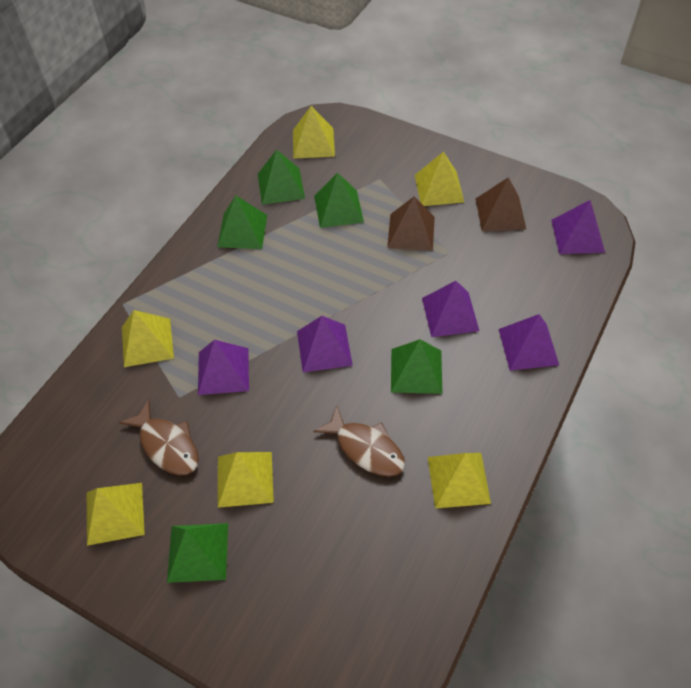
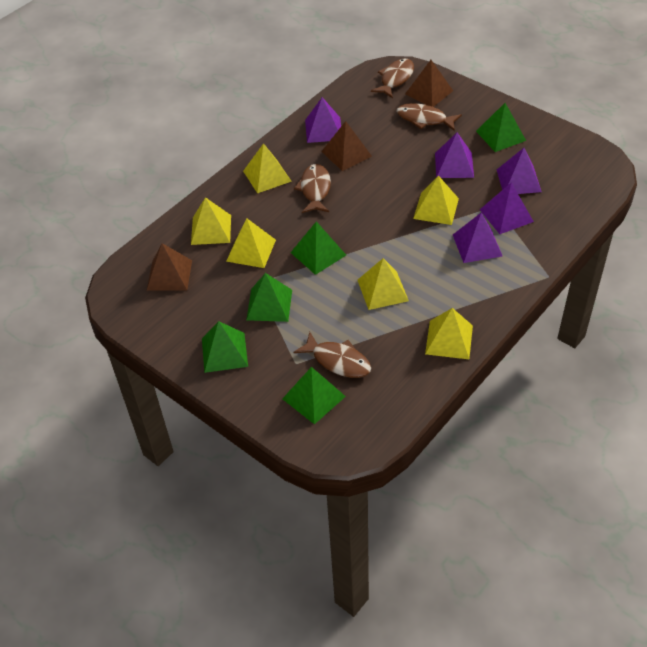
brown fish: [119,400,199,475] [313,405,405,477] = 2 -> [293,332,371,378] [294,164,331,213] [371,58,414,98] [397,103,462,131] = 4
brown pyramid: [387,197,435,251] [476,177,526,232] = 2 -> [147,243,192,291] [321,121,372,171] [405,60,453,107] = 3

